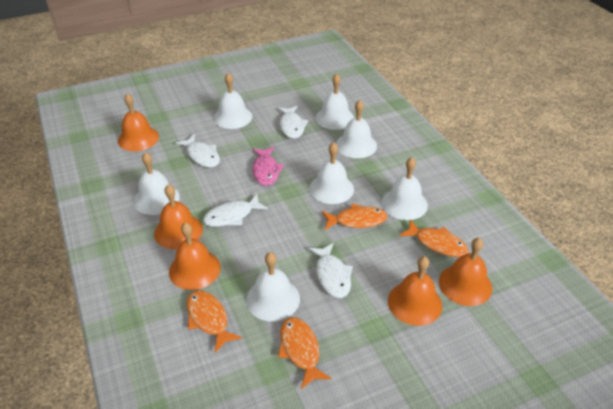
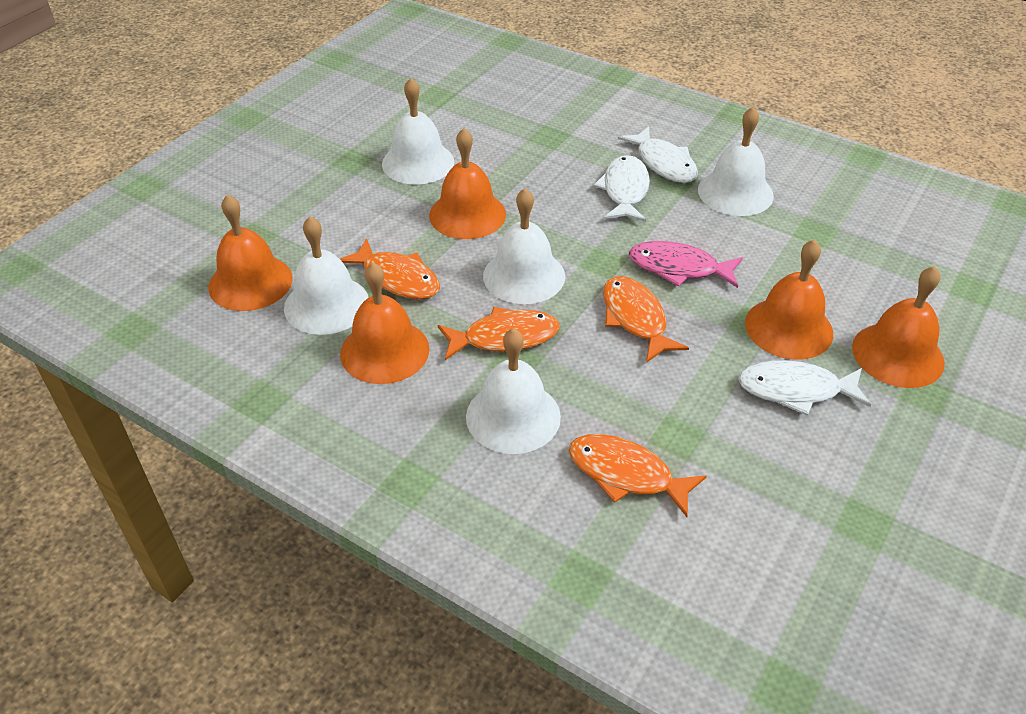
white bell: [133,152,180,215] [213,73,252,129] [246,252,300,321] [309,142,354,204] [316,74,354,130] [336,100,377,158] [382,157,428,220] = 7 -> [284,217,369,335] [382,78,454,185] [466,328,561,454] [483,188,565,304] [698,107,774,216] = 5
white fish: [176,134,220,167] [203,194,268,227] [277,106,308,139] [308,243,353,298] = 4 -> [594,155,650,222] [618,126,698,183] [738,360,871,416] = 3

